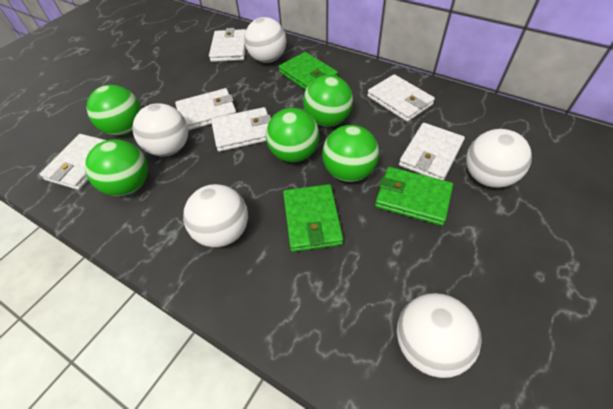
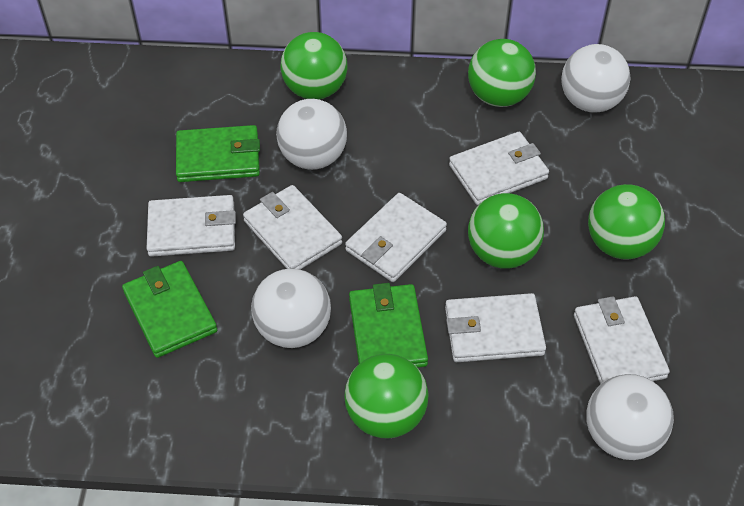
white ball: [132,103,188,156] [183,184,248,248] [245,17,286,63] [397,293,482,378] [466,129,532,188] = 5 -> [251,268,331,348] [276,99,347,170] [561,44,631,113] [586,374,674,460] = 4

